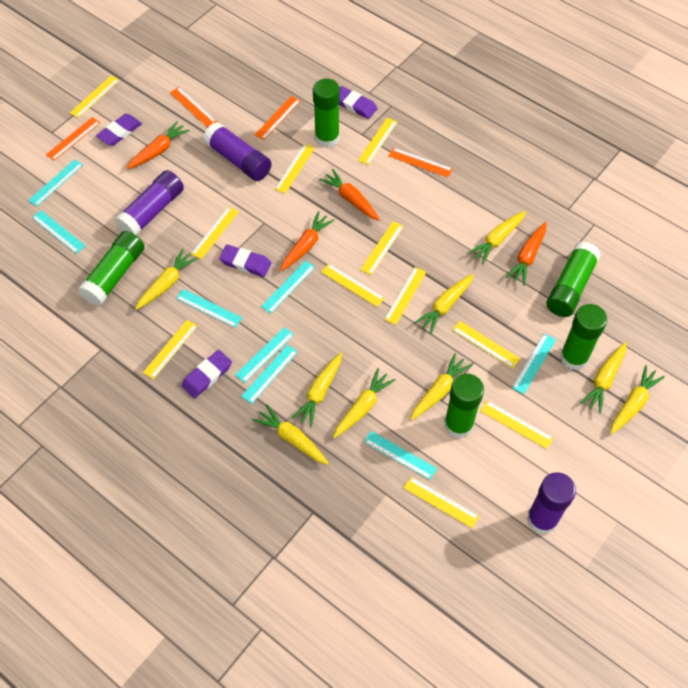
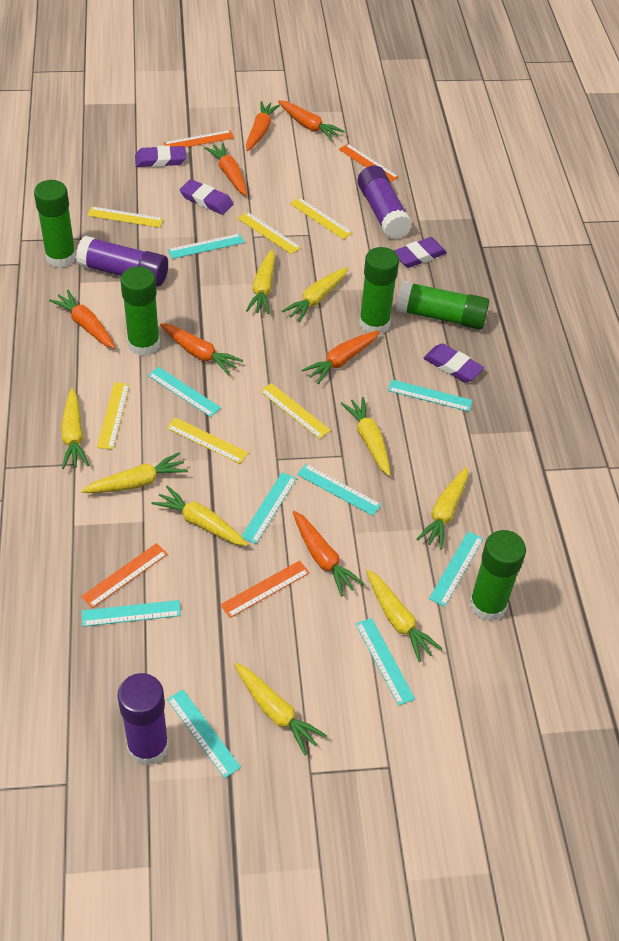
orange carrot: [126,121,190,169] [280,211,335,271] [319,169,380,221] [506,222,546,285] = 4 -> [49,290,115,349] [160,323,243,375] [204,142,247,196] [246,101,280,151] [278,100,345,141] [293,511,364,597] [302,330,380,384] = 7
turquoise ruler: [28,159,83,206] [32,210,86,254] [176,289,242,328] [235,327,294,383] [241,345,298,404] [261,261,315,313] [364,431,437,480] [512,333,556,394] = 8 -> [82,600,181,627] [148,367,221,417] [167,689,241,778] [168,233,244,259] [241,472,297,544] [297,464,381,516] [356,618,415,706] [388,380,473,412] [429,532,483,607] = 9
yellow ruler: [70,75,120,118] [143,320,198,379] [191,206,239,259] [275,144,315,194] [321,263,385,307] [358,117,398,165] [360,221,404,275] [384,267,426,325] [404,477,479,528] [452,321,520,368] [480,401,553,449] = 11 -> [87,207,164,228] [97,382,130,449] [166,417,248,464] [238,212,301,254] [260,383,331,439] [290,197,353,239] = 6

